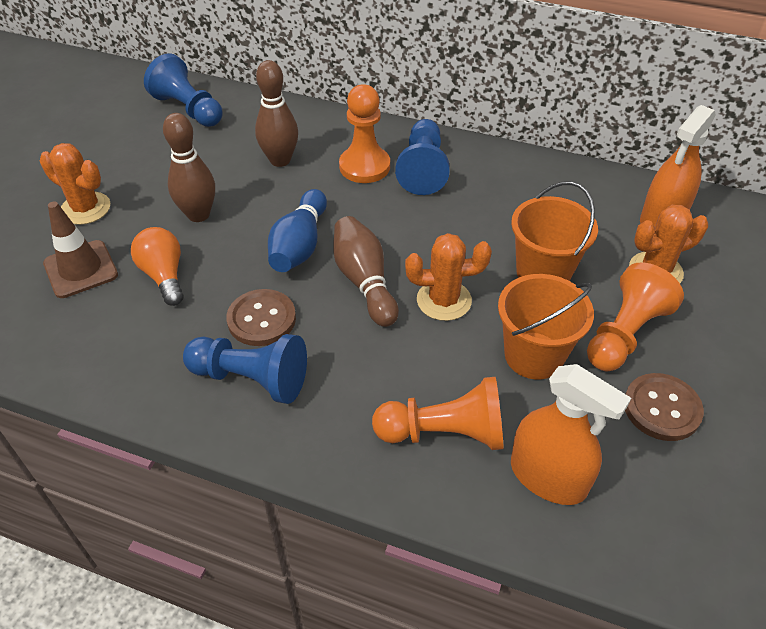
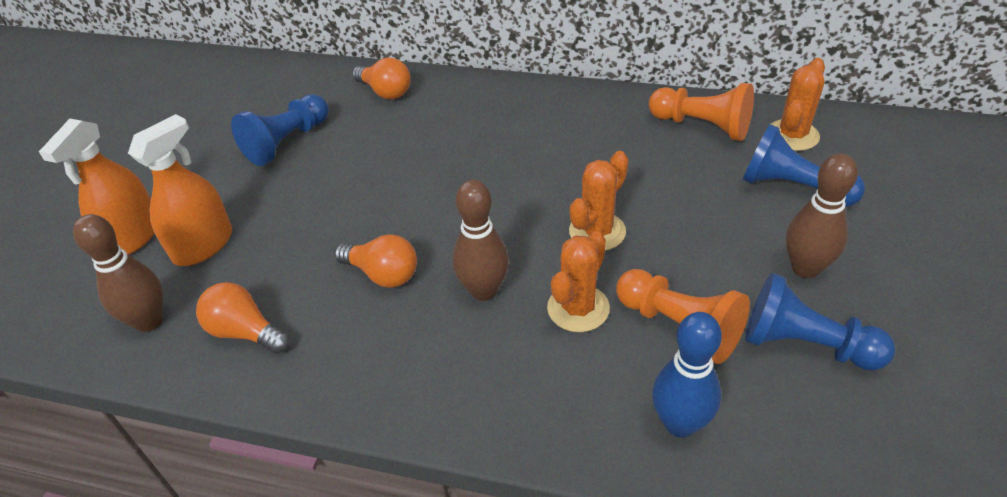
brown button: [226,289,296,346] [625,373,704,441] = 2 -> none = 0
brown traffic cone: [43,202,118,298] = 1 -> none = 0
orange bucket: [498,274,594,380] [511,182,598,281] = 2 -> none = 0
orange light bulb: [131,227,184,306] = 1 -> [196,282,290,354] [334,234,417,288] [352,57,411,99] = 3
orange pawn: [339,84,390,183] [372,377,504,450] [587,262,684,371] = 3 -> [616,269,750,364] [649,83,754,141] = 2

